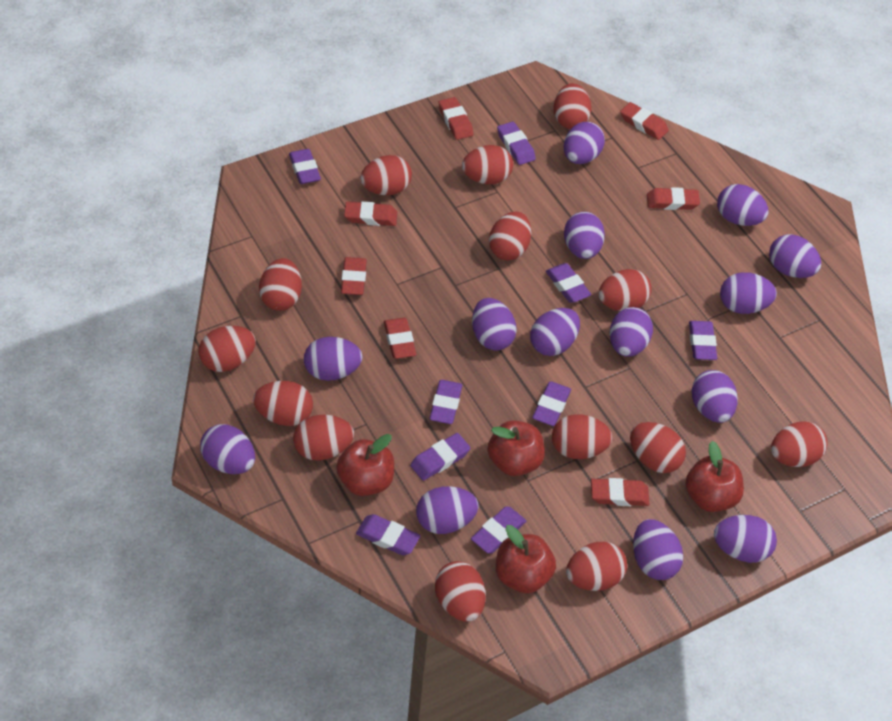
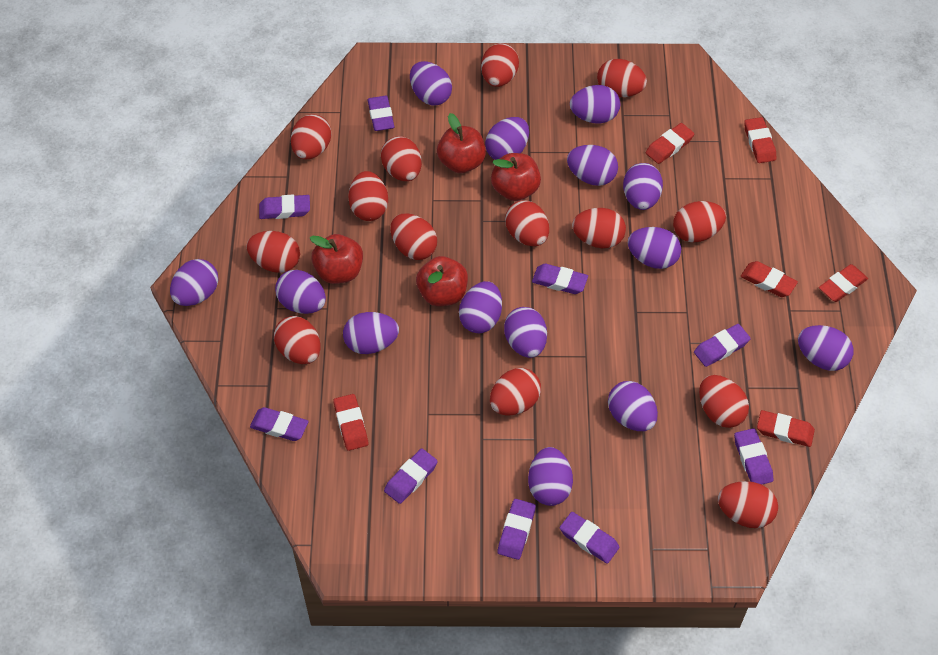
red eraser: [341,257,367,295] [344,201,397,226] [384,318,416,359] [439,97,474,140] [591,478,650,506] [620,102,669,140] [647,187,700,210] = 7 -> [333,394,368,451] [646,123,694,164] [741,261,798,297] [744,117,776,163] [757,410,815,447] [819,264,868,302] = 6

